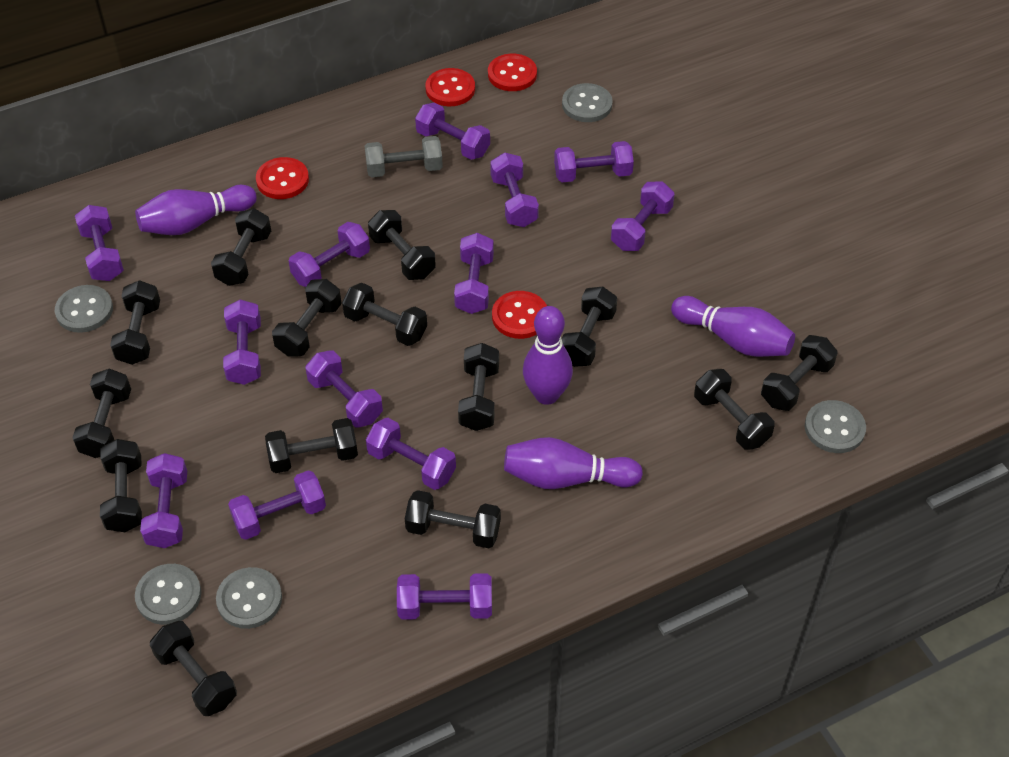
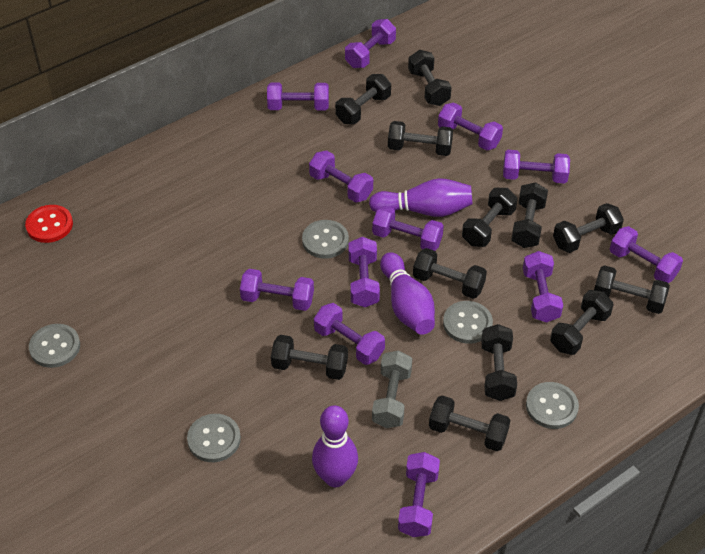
black dumbbell: [73,368,131,458] [100,439,142,532] [110,280,160,365] [150,621,237,716] [211,208,271,286] [265,418,358,473] [272,279,342,356] [342,283,427,346] [368,210,436,280] [405,490,501,548] [458,343,499,431] [562,287,617,367] [694,369,775,450] [761,335,838,411] = 14 -> [271,335,348,380] [335,74,391,124] [388,121,453,156] [408,50,452,106] [413,248,487,299] [429,395,510,451] [462,188,517,247] [481,324,517,401] [511,182,548,248] [550,290,614,355] [553,203,624,253] [594,265,670,314] = 12
purple bowling pin: [135,185,257,235] [504,437,643,489] [523,306,573,405] [671,296,795,357] = 4 -> [312,405,358,487] [369,178,473,217] [380,252,435,335] = 3
purple dumbbell: [75,205,124,281] [140,453,187,548] [223,300,261,385] [228,470,326,540] [289,222,370,287] [306,350,383,427] [366,418,456,490] [397,573,492,620] [415,102,490,160] [454,233,494,314] [490,152,539,227] [554,141,634,183] [611,181,675,251] = 13 -> [240,269,314,311] [267,83,329,110] [309,150,373,203] [314,303,385,365] [345,19,396,68] [348,237,380,307] [372,206,444,251] [398,452,440,537] [438,102,503,150] [503,150,570,184] [523,251,563,322] [610,226,683,283] = 12
red button: [256,157,309,199] [425,68,475,106] [488,54,537,91] [492,291,547,339] = 4 -> [25,205,73,243] = 1

